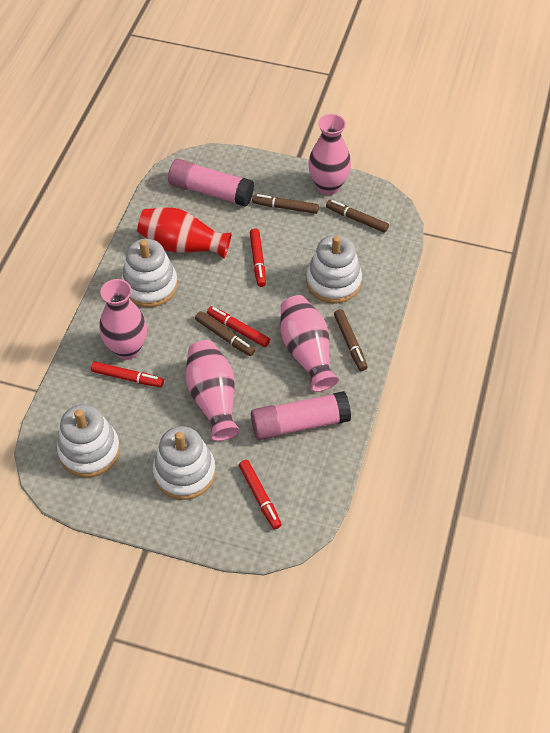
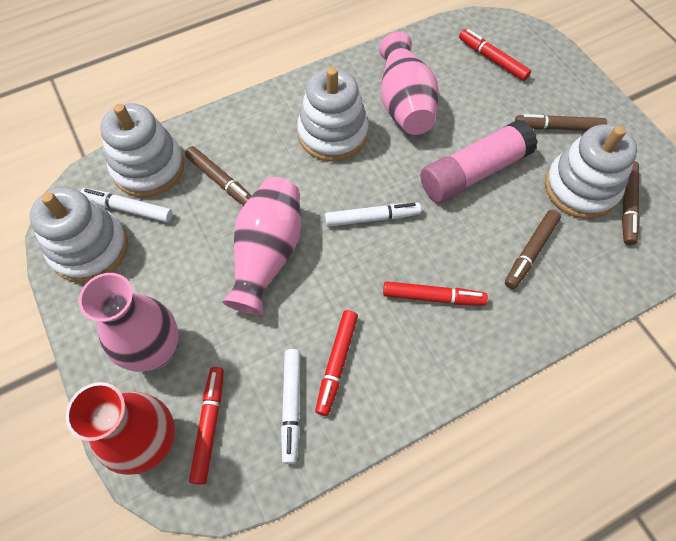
pink glue stick: [168,159,254,207] [251,391,351,440] = 2 -> [420,119,538,203] = 1
pink vase: [99,279,147,360] [186,340,240,441] [280,295,339,392] [308,114,351,195] = 4 -> [79,273,178,372] [222,177,301,315] [379,32,439,135] = 3
white marker: none = 0 -> [80,188,173,222] [281,349,301,464] [325,203,421,227] = 3

